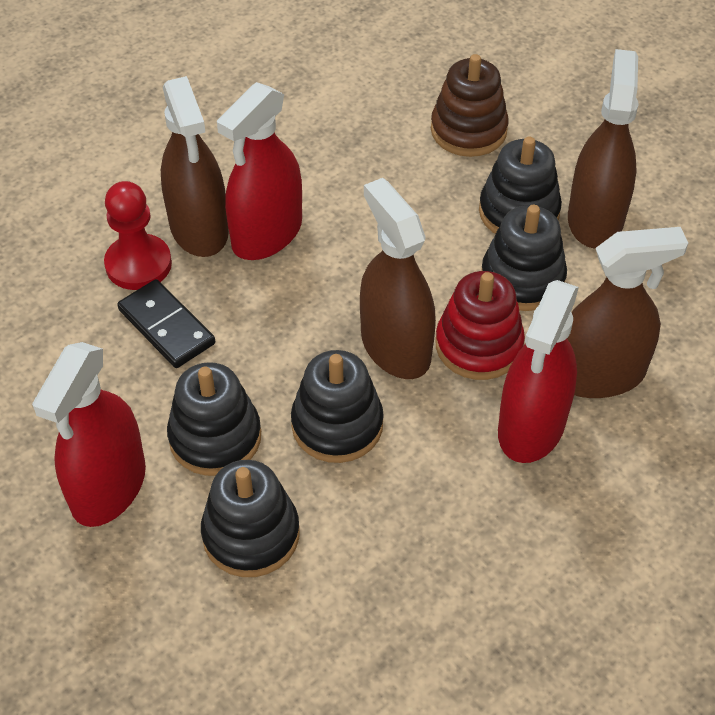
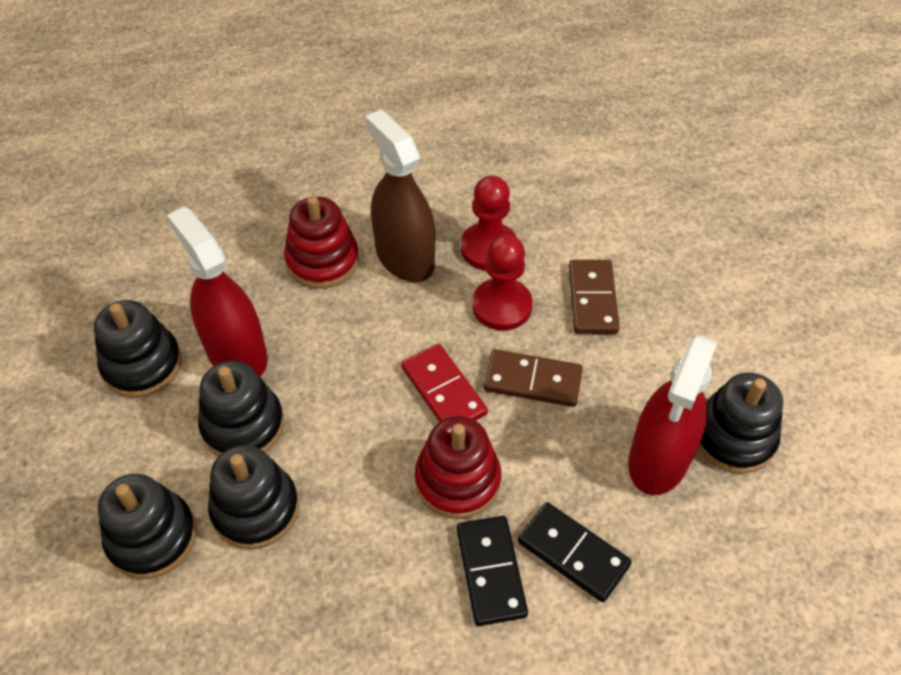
black domino: [117,279,215,368] = 1 -> [456,516,528,626] [518,502,632,602] = 2
brown domino: none = 0 -> [484,349,583,407] [569,260,620,334] = 2
brown spray bottle: [161,76,229,257] [360,178,436,379] [567,227,688,398] [568,49,639,248] = 4 -> [365,109,435,282] = 1
brown stacking toy: [431,54,509,157] = 1 -> none = 0
red domino: none = 0 -> [401,344,488,422] = 1
red pawn: [104,181,172,290] = 1 -> [461,176,517,270] [472,234,533,331] = 2
red spray bottle: [32,342,146,527] [217,82,302,260] [498,280,579,463] = 3 -> [167,207,268,377] [628,335,718,495] = 2
red stacking toy: [435,271,525,380] = 1 -> [284,196,359,289] [415,416,501,519] = 2

